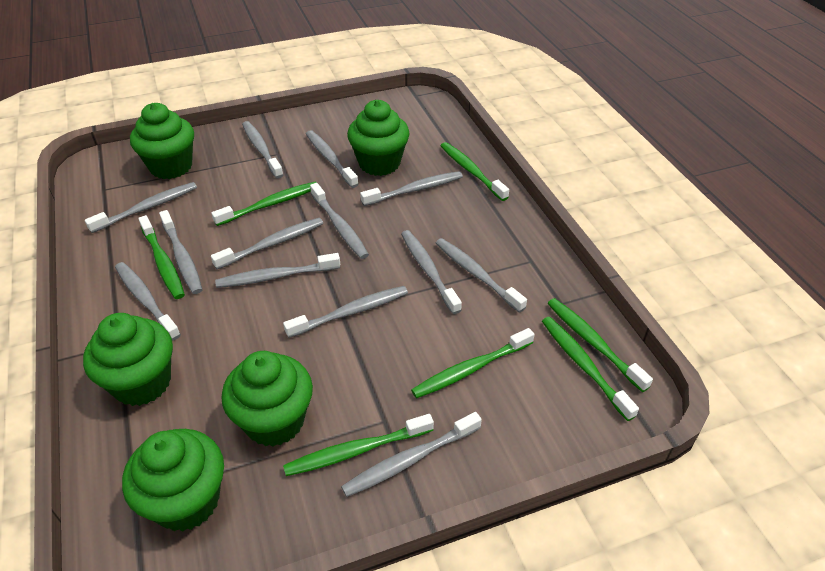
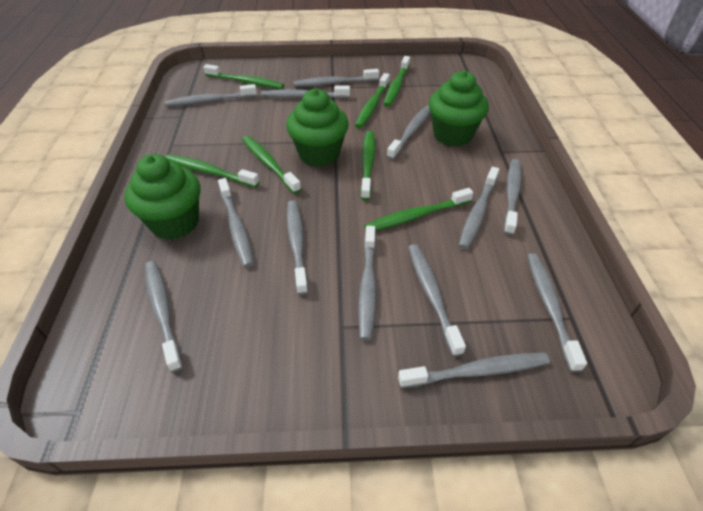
green cupcake: [83,313,173,406] [122,429,224,532] [130,103,194,179] [221,351,313,447] [347,100,409,176] = 5 -> [124,154,200,240] [286,89,349,167] [429,70,489,146] = 3

